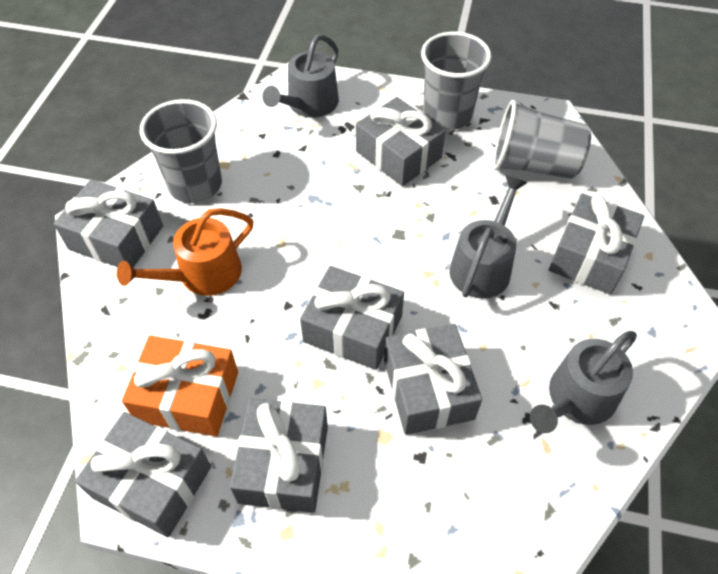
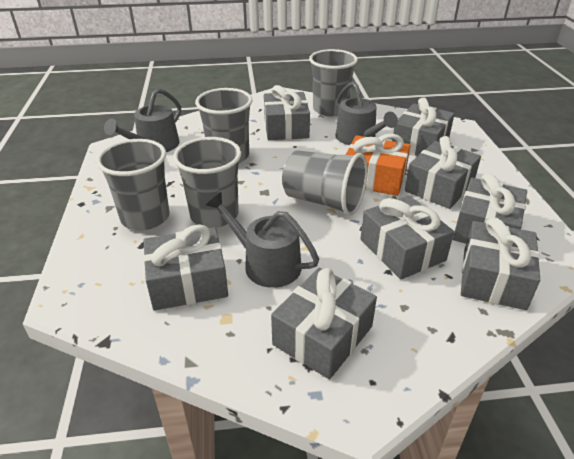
grey cup: [140,99,222,203] [421,31,492,130] [493,100,591,179] = 3 -> [96,139,170,230] [173,137,241,228] [195,88,253,164] [282,150,367,216] [309,49,358,116] = 5
grey gift: [53,179,163,268] [75,412,211,537] [230,398,328,513] [300,266,404,370] [356,97,446,186] [384,324,482,435] [549,193,644,295] = 7 -> [143,224,228,310] [264,85,310,140] [271,268,377,379] [360,195,454,280] [392,98,455,156] [405,136,481,209] [453,173,527,244] [461,218,540,310] = 8
orange watering can: [117,208,254,296] = 1 -> none = 0

